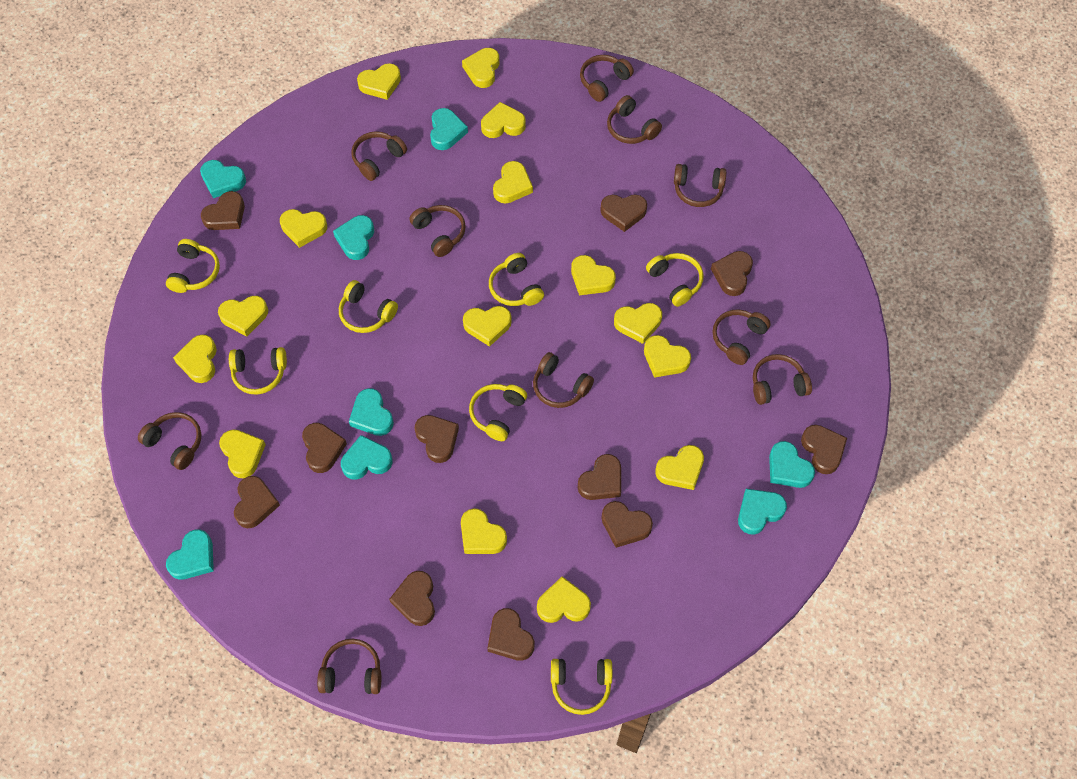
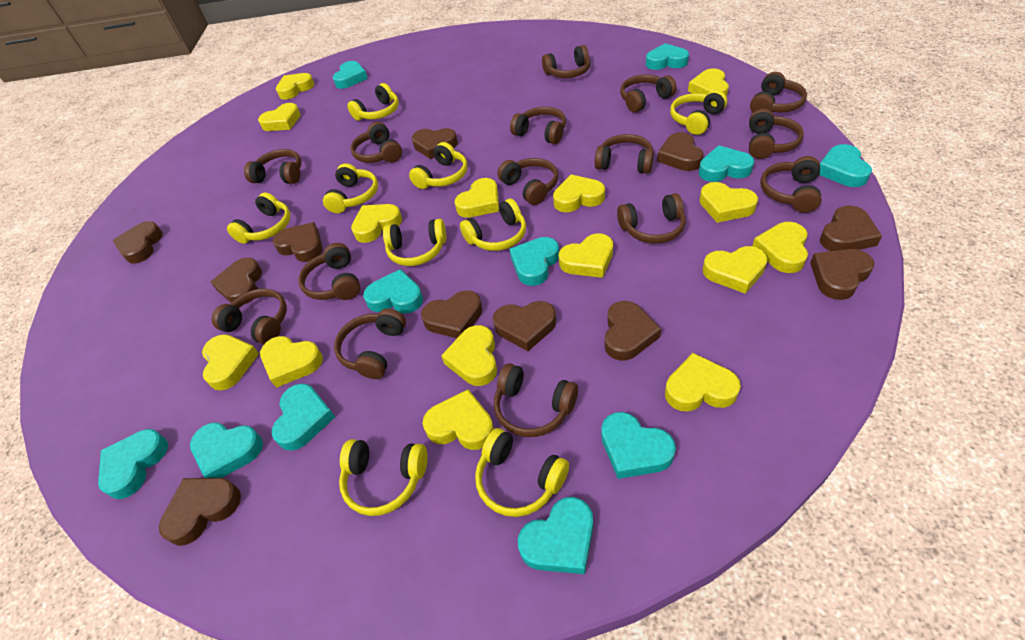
brown headphones: [138,412,201,470] [317,639,381,694] [351,131,407,181] [410,205,466,257] [533,352,594,408] [580,55,634,102] [607,95,662,144] [674,164,726,207] [712,309,771,365] [753,354,812,405] = 10 -> [212,288,287,344] [244,149,301,184] [298,243,360,300] [334,309,406,379] [350,122,402,163] [494,363,578,437] [498,158,558,205] [510,107,566,144] [542,45,591,78] [595,134,654,174] [617,193,686,244] [620,75,677,112] [749,109,804,159] [750,72,807,113] [760,156,821,213] = 15
turquoise heart: [166,529,214,580] [200,160,246,198] [333,215,374,260] [341,435,393,480] [349,388,394,436] [430,108,468,150] [738,489,787,535] [769,441,815,488] = 8 -> [98,429,168,499] [190,422,263,478] [272,384,335,451] [333,61,368,89] [363,269,423,314] [510,237,559,286] [518,497,593,574] [601,412,676,479] [646,43,689,70] [699,145,754,182] [819,144,872,187] = 11
yellow headphones: [166,239,220,293] [229,347,287,395] [339,280,398,333] [469,384,527,441] [489,253,544,306] [551,659,612,715] [646,253,703,307] = 7 -> [227,192,290,244] [323,163,378,213] [339,439,428,516] [347,83,399,121] [383,219,446,266] [409,142,468,189] [460,199,526,251] [475,428,569,517] [670,90,727,135] = 9

